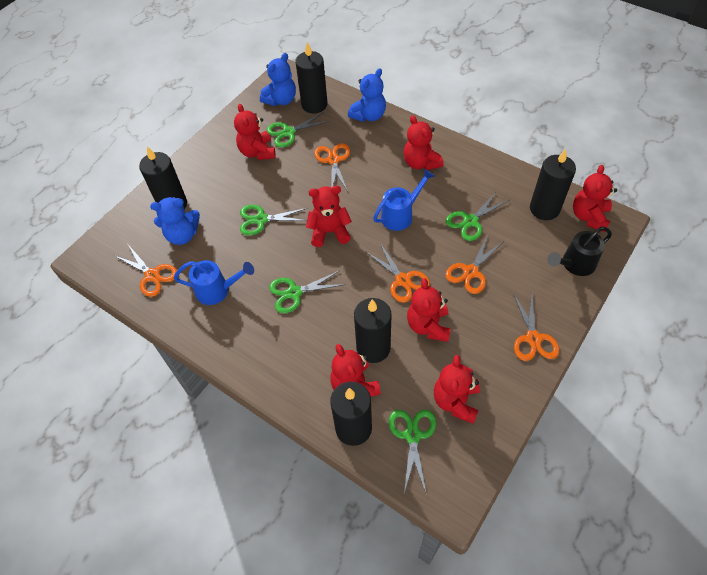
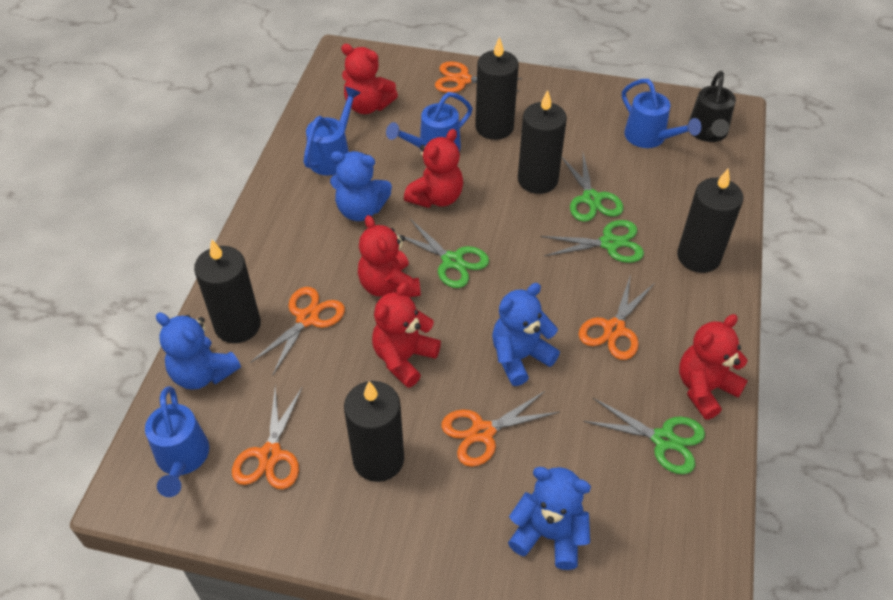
blue teddy bear: [150,197,200,245] [260,53,296,106] [348,69,386,122] = 3 -> [156,312,241,390] [330,151,392,221] [492,283,560,386] [508,467,591,570] = 4
blue watering can: [174,260,254,305] [373,169,435,231] = 2 -> [145,386,209,497] [303,87,361,176] [386,92,472,151] [622,79,701,148] = 4
green scissors: [240,204,307,236] [267,112,330,148] [269,271,346,313] [389,410,436,493] [446,191,509,241] = 5 -> [396,219,489,288] [541,220,644,263] [562,153,623,222] [583,398,705,474] = 4
red teddy bear: [234,104,276,160] [306,186,352,247] [331,344,381,396] [403,115,444,170] [407,278,451,342] [434,355,480,424] [573,165,617,232] = 7 -> [341,44,398,114] [358,215,421,297] [372,282,441,388] [404,129,463,208] [679,314,748,420] = 5

